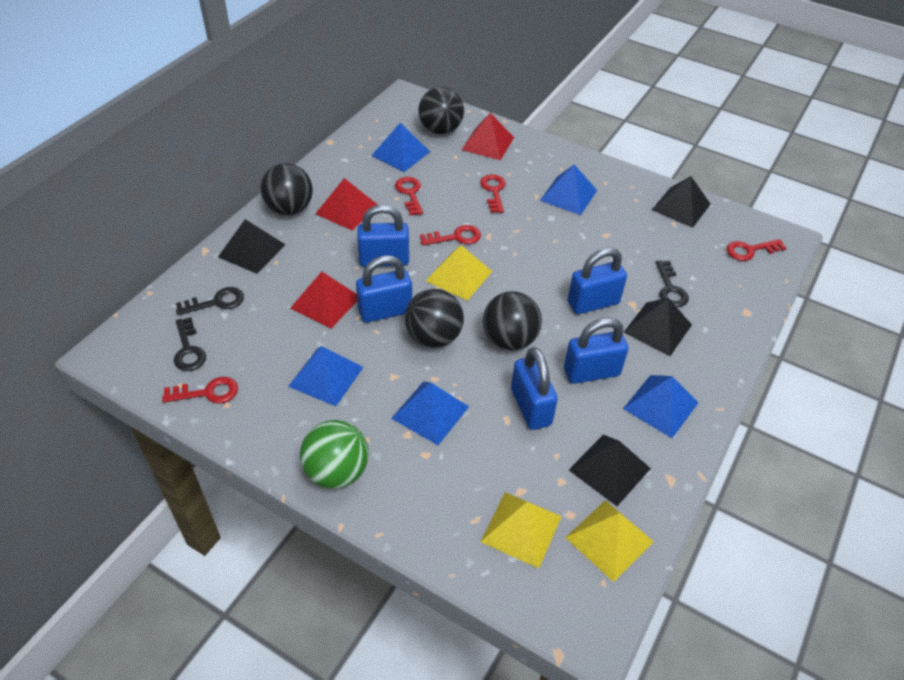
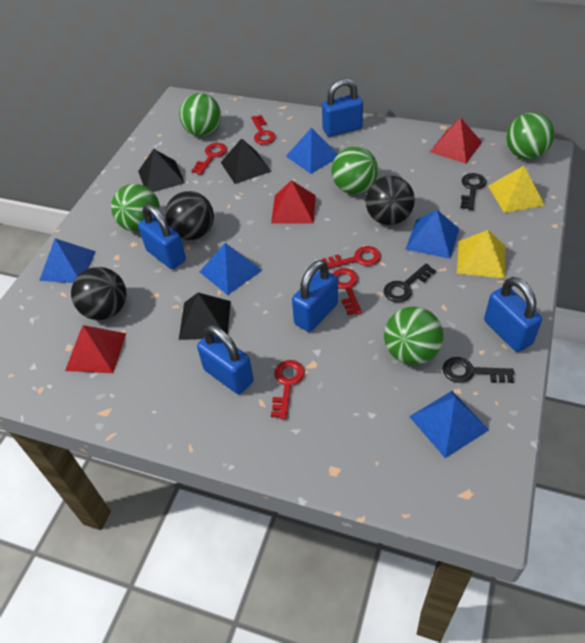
black ball: [260,163,313,215] [405,289,464,348] [418,87,464,134] [483,291,542,350] = 4 -> [71,267,127,320] [165,191,214,240] [366,176,415,225] = 3
black pyramid: [218,219,286,274] [569,435,651,506] [623,298,692,356] [652,176,711,228] = 4 -> [138,149,185,192] [179,293,231,340] [221,138,271,184] = 3
green ball: [300,420,369,489] = 1 -> [111,184,160,232] [179,93,221,137] [331,146,378,194] [384,306,443,365] [506,112,554,159] = 5
yellow pyramid: [426,245,492,301] [480,492,562,568] [565,500,654,582] = 3 -> [457,230,505,279] [488,166,545,213] = 2

